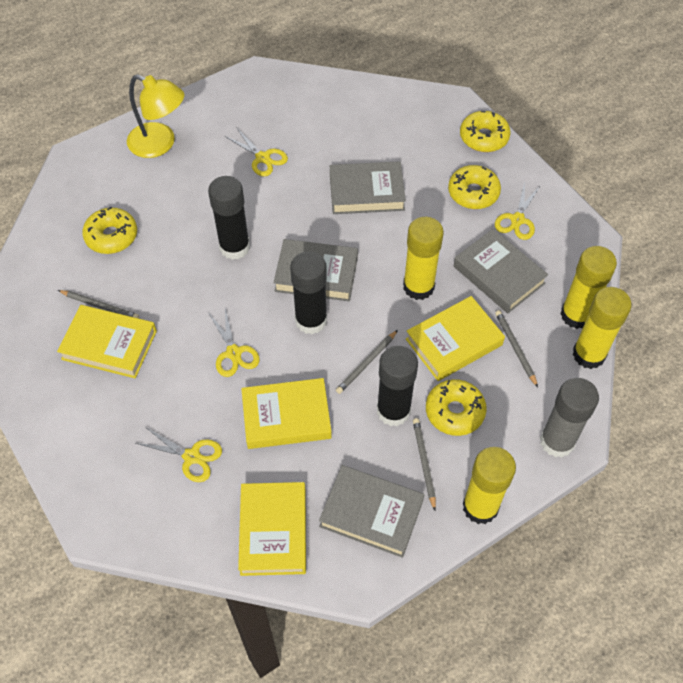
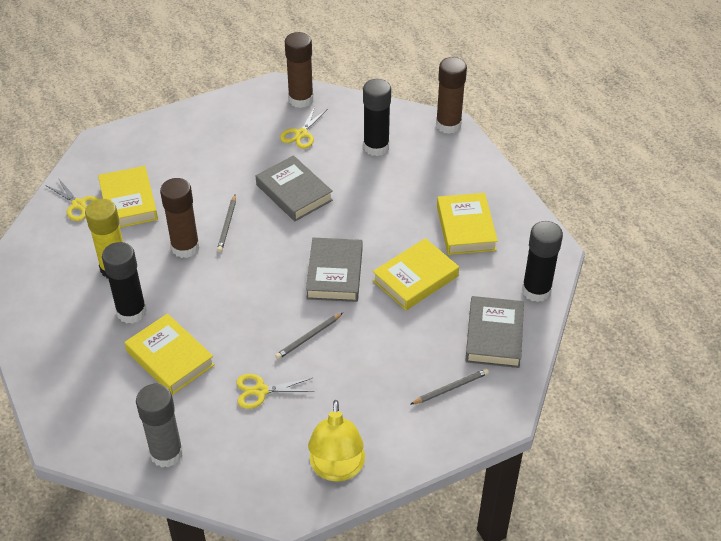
brown glue stick: none = 0 -> [160,178,200,258] [285,32,314,108] [436,57,467,134] = 3
grey book: [273,239,358,301] [319,465,424,558] [330,161,406,214] [454,229,548,313] = 4 -> [256,155,333,221] [306,238,362,302] [465,296,524,368] = 3
grey pencil: [58,290,139,319] [336,330,398,394] [413,418,436,511] [495,310,538,387] = 4 -> [217,194,236,252] [275,313,343,359] [410,369,489,405] = 3
yellow donut: [82,207,137,254] [426,379,487,436] [448,165,501,209] [460,111,511,152] = 4 -> none = 0
yellow glue stick: [403,217,444,300] [463,447,516,524] [560,246,617,329] [572,287,631,369] = 4 -> [85,199,123,278] = 1
yellow scissors: [135,427,222,482] [209,308,259,377] [225,127,288,176] [495,182,540,240] = 4 -> [45,178,98,221] [236,374,315,409] [280,106,328,149] = 3

